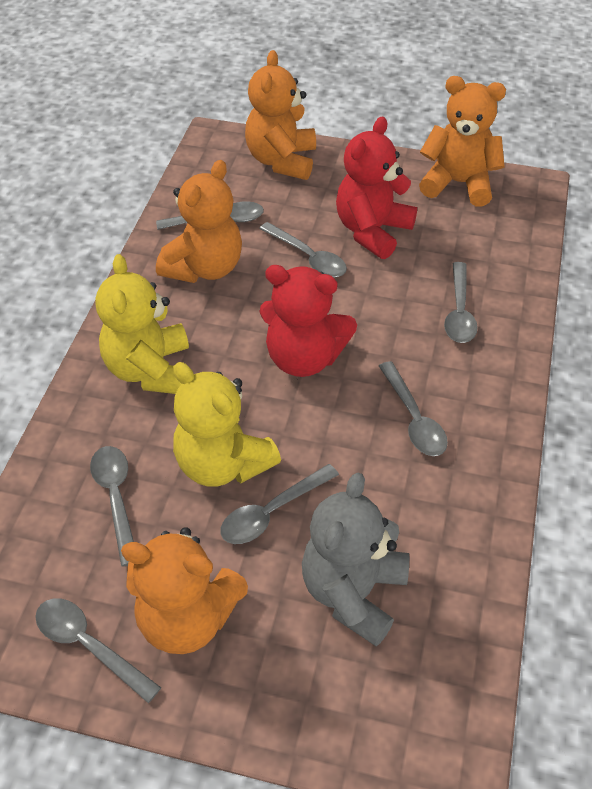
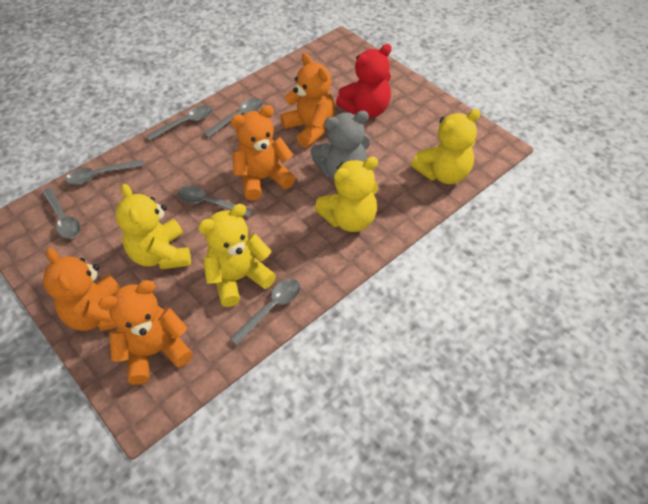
grey spoon: [35,598,161,703] [90,446,134,566] [156,201,264,230] [220,464,339,544] [259,222,347,278] [379,361,448,456] [444,262,478,343] = 7 -> [42,188,80,239] [65,160,144,185] [146,105,212,140] [178,186,253,217] [203,98,263,138] [230,279,300,346] = 6
red teddy bear: [259,265,357,377] [336,116,417,259] = 2 -> [336,44,392,118] = 1
yellow teddy bear: [95,254,189,394] [173,362,281,487] = 2 -> [115,184,191,270] [198,204,276,307] [315,156,378,232] [411,109,481,184] = 4

